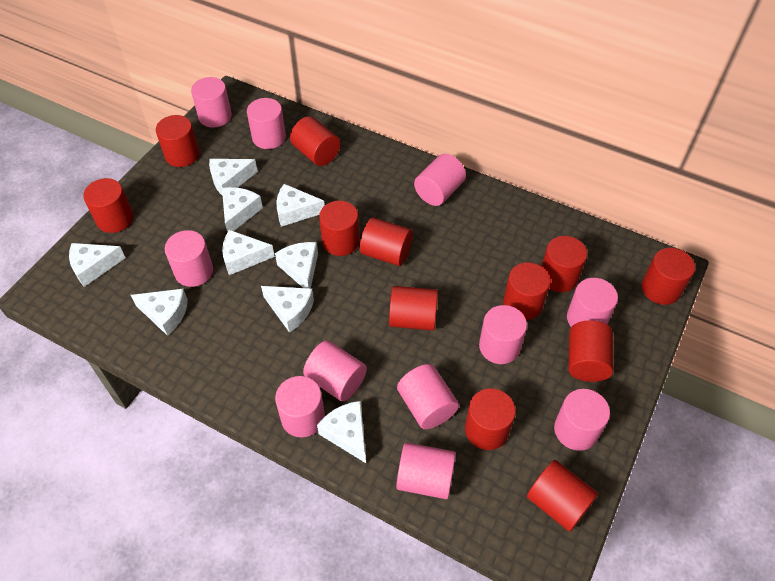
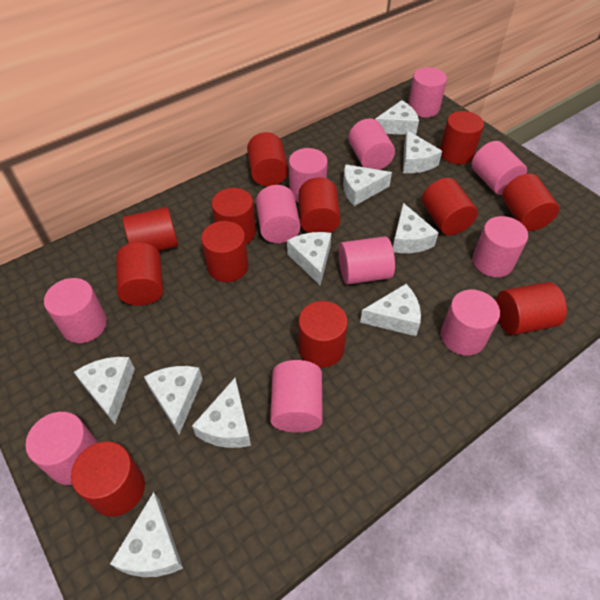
white cheese: [69,243,125,287] [131,289,188,336] [209,159,258,196] [222,187,263,233] [222,230,275,275] [261,286,314,333] [275,242,318,288] [276,184,325,227] [317,401,366,463] = 9 -> [74,357,135,424] [110,492,183,577] [144,366,203,434] [192,378,251,448] [287,232,331,285] [343,164,392,206] [360,284,421,336] [375,100,419,135] [393,203,439,253] [403,130,442,173] = 10

